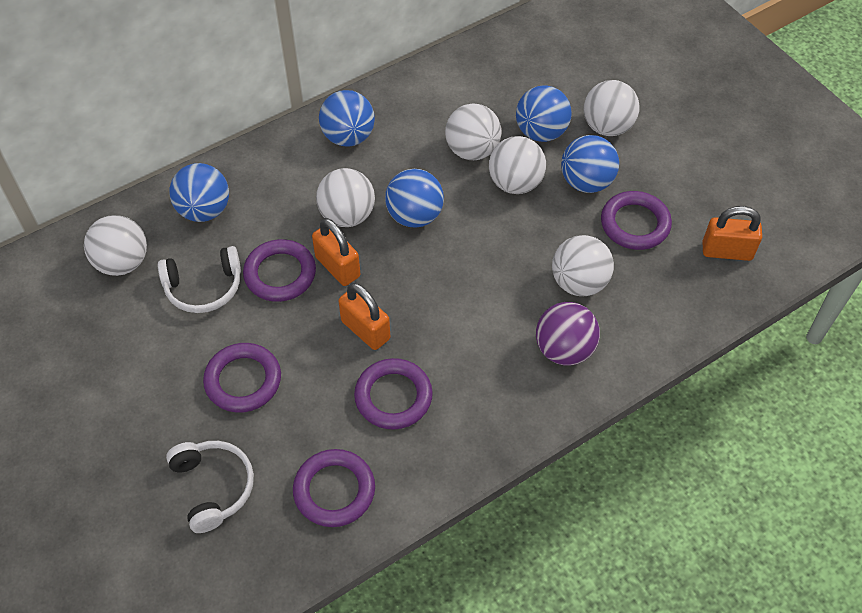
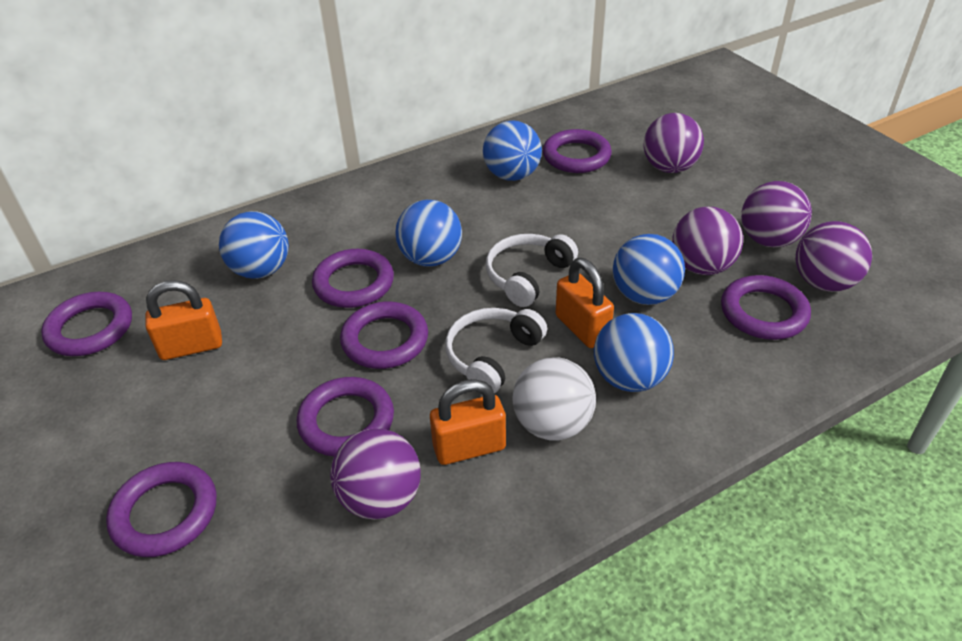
purple ball: [536,302,600,365] = 1 -> [330,429,421,520] [643,113,704,173] [672,207,743,275] [741,181,812,247] [795,221,872,292] = 5
purple ring: [203,343,281,413] [243,239,316,302] [293,449,375,527] [354,358,433,429] [601,191,672,250] = 5 -> [41,292,132,356] [106,462,217,557] [297,377,394,457] [312,249,394,308] [340,302,428,369] [543,129,612,173] [721,275,811,340] = 7
white ball: [84,215,147,276] [316,168,375,227] [445,103,501,160] [489,136,546,194] [552,235,614,296] [584,80,640,136] = 6 -> [513,357,596,441] = 1

